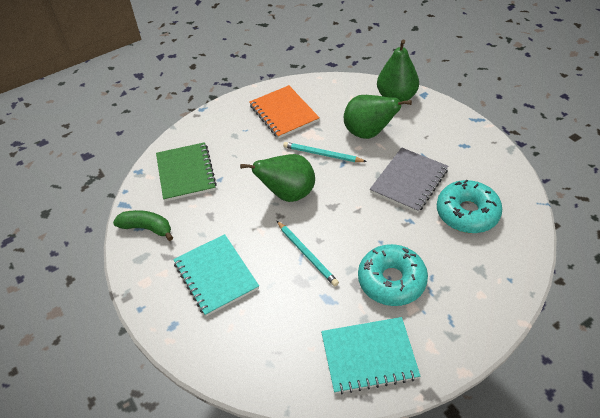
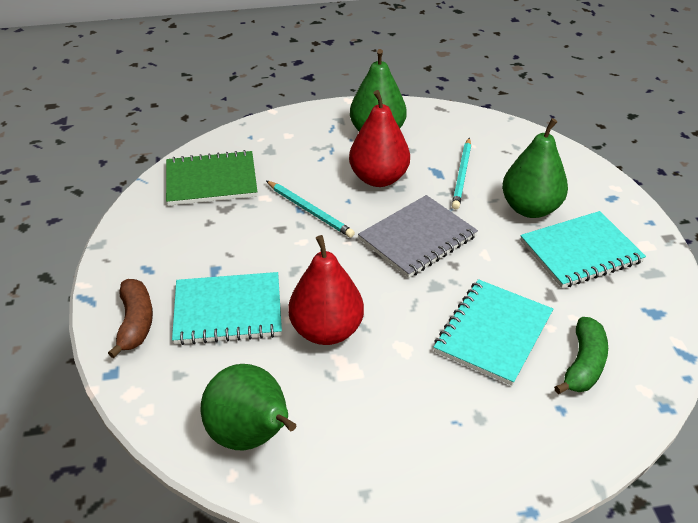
brown banana: none = 0 -> [108,279,153,358] = 1
orange notebook: [249,85,320,139] = 1 -> none = 0
red pear: none = 0 -> [288,235,364,345] [349,90,410,187] = 2
turquoise donut: [358,244,428,306] [437,179,502,233] = 2 -> none = 0
turquoise notebook: [173,234,259,317] [321,317,420,394] = 2 -> [172,272,282,345] [434,279,553,386] [521,211,646,288] = 3

